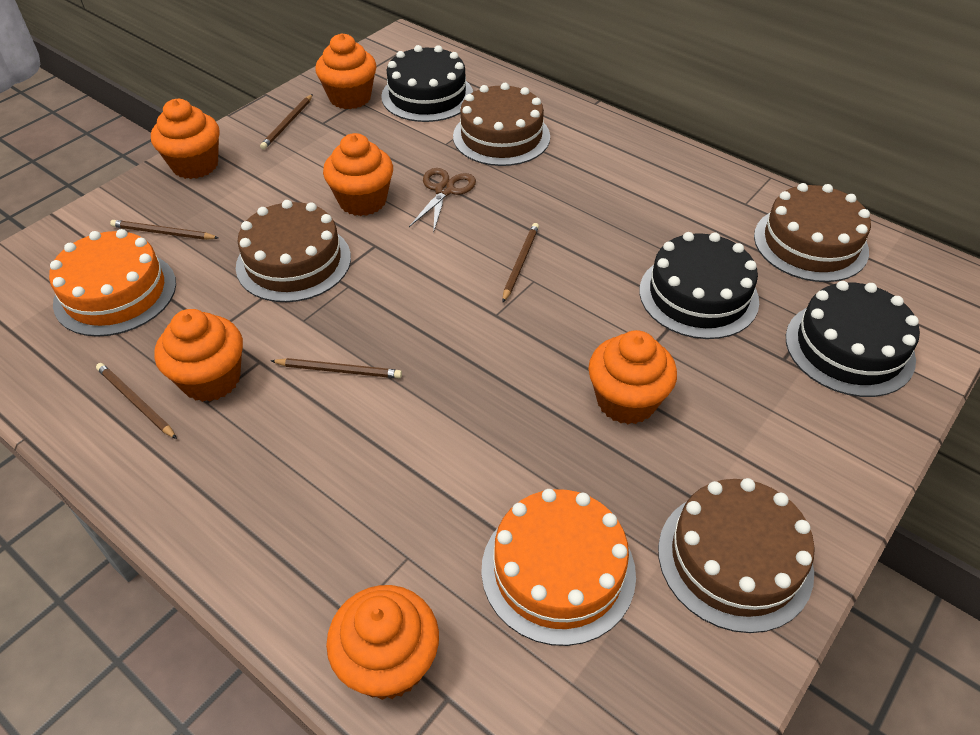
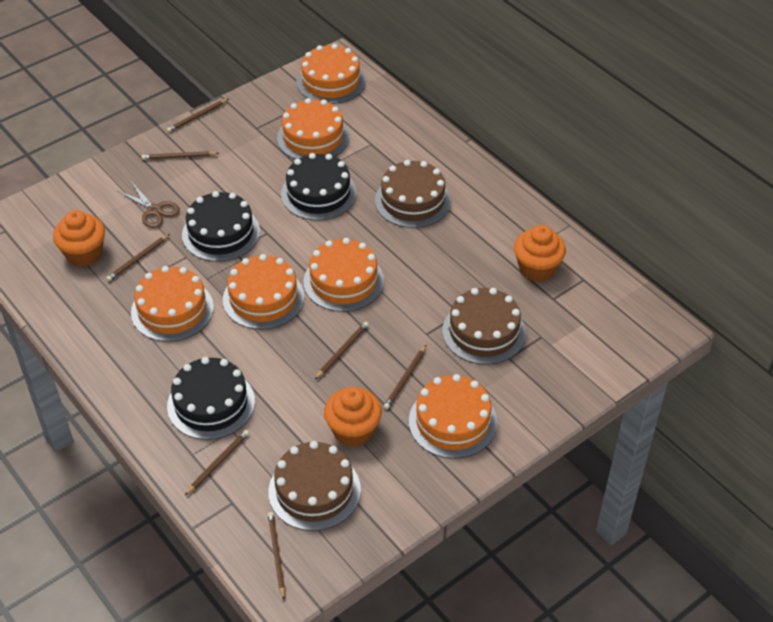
brown cake: [236,200,351,302] [453,83,550,166] [658,478,815,633] [754,183,871,282] = 4 -> [268,441,361,531] [375,160,451,228] [442,288,526,365] = 3
brown pencil: [96,363,177,439] [110,220,219,240] [260,94,313,150] [271,358,402,378] [502,223,539,303] = 5 -> [106,234,170,281] [142,151,219,160] [167,99,228,132] [185,430,249,495] [268,512,285,600] [315,322,369,379] [384,345,426,409] = 7
orange cake: [49,229,176,337] [481,489,636,646] = 2 -> [131,266,214,342] [223,254,304,330] [277,98,350,159] [296,44,366,104] [304,238,384,312] [409,374,497,459] = 6
orange cupcake: [151,99,220,179] [154,309,243,402] [315,33,377,109] [323,133,393,216] [326,585,439,700] [588,330,677,424] = 6 -> [53,210,105,267] [324,387,382,447] [514,225,566,282] = 3

